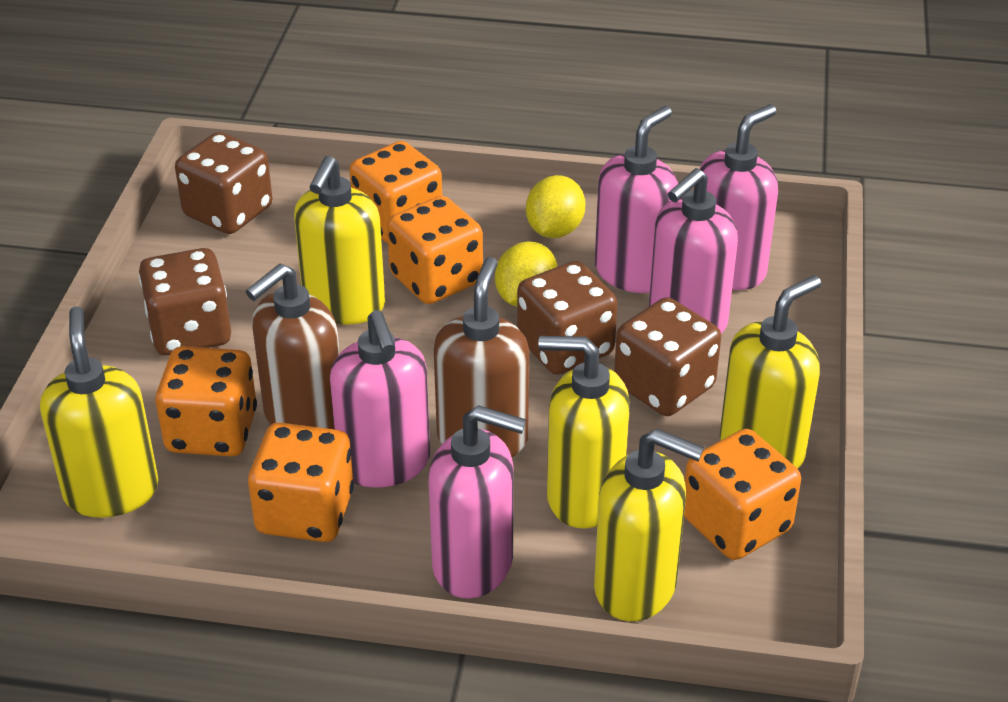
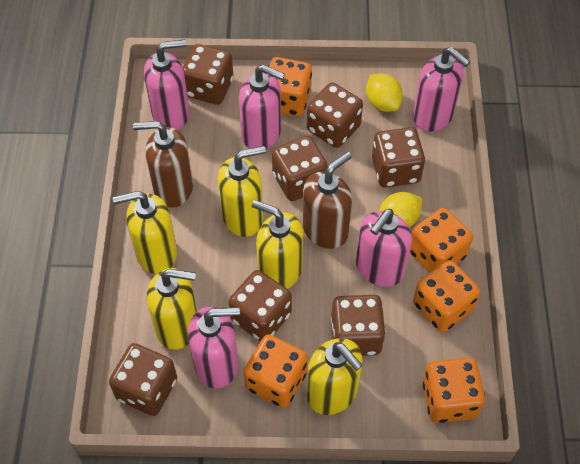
brown dice: [139,248,231,356] [175,132,272,234] [517,261,617,375] [614,297,721,416] = 4 -> [109,343,177,416] [183,44,233,105] [228,270,292,341] [272,136,328,201] [307,83,363,148] [331,295,386,356] [372,127,425,188] = 7

